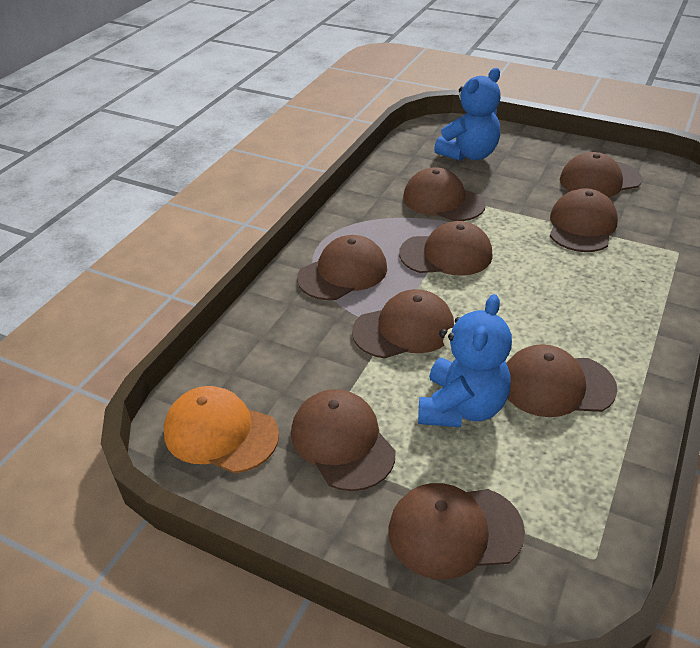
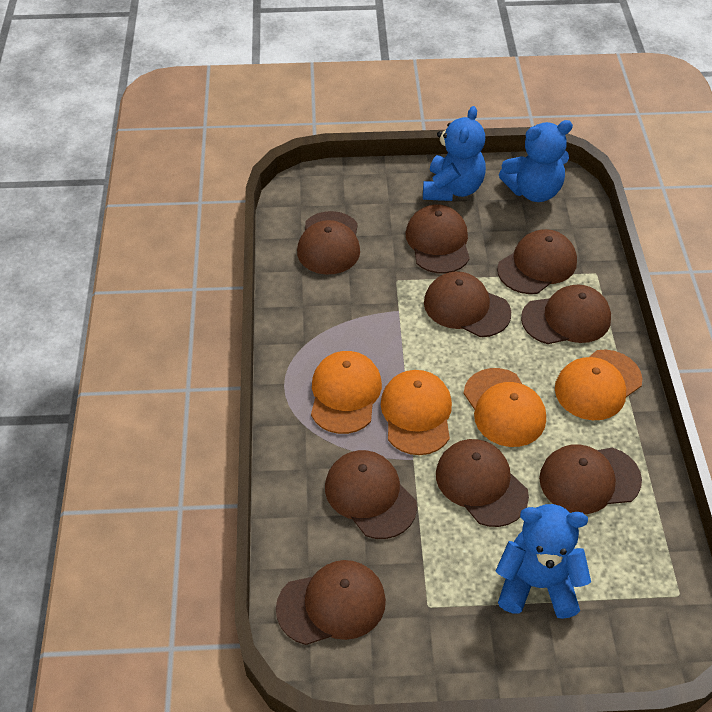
blue teddy bear: [418,294,512,427] [434,68,501,161] = 2 -> [423,106,486,201] [496,504,591,619] [499,120,573,202] = 3
orange cap: [164,386,279,473] = 1 -> [311,351,382,434] [381,370,452,455] [463,368,546,447] [555,350,642,420] = 4

